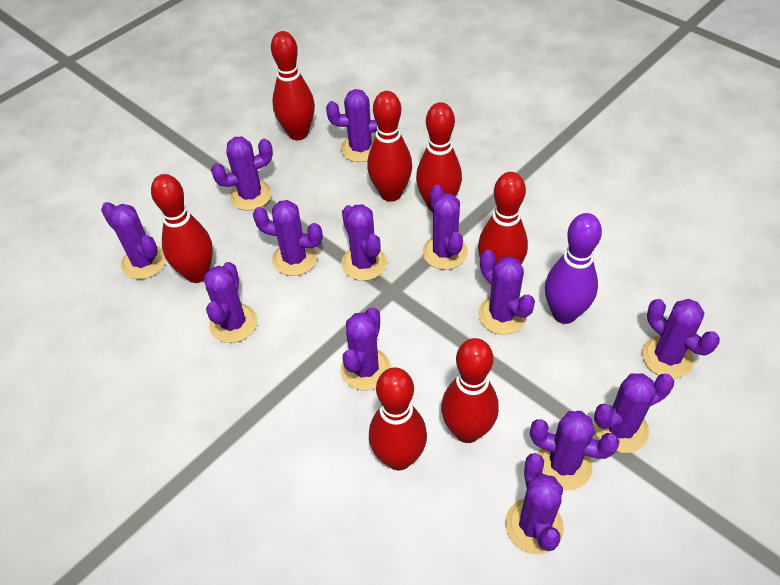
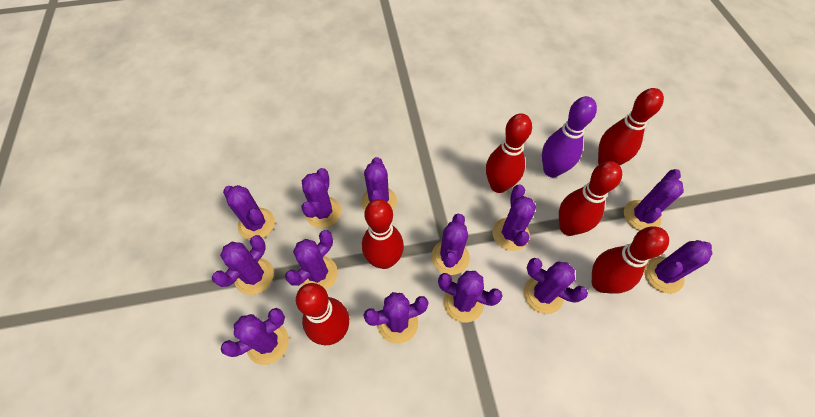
red bowling pin: [151,174,213,283] [271,31,315,140] [367,91,412,202] [369,368,427,470] [416,102,462,212] [441,338,499,443] [478,172,528,265] = 7 -> [296,283,349,345] [362,199,404,269] [486,113,532,193] [559,161,622,236] [592,227,669,294] [598,88,664,165] = 6

